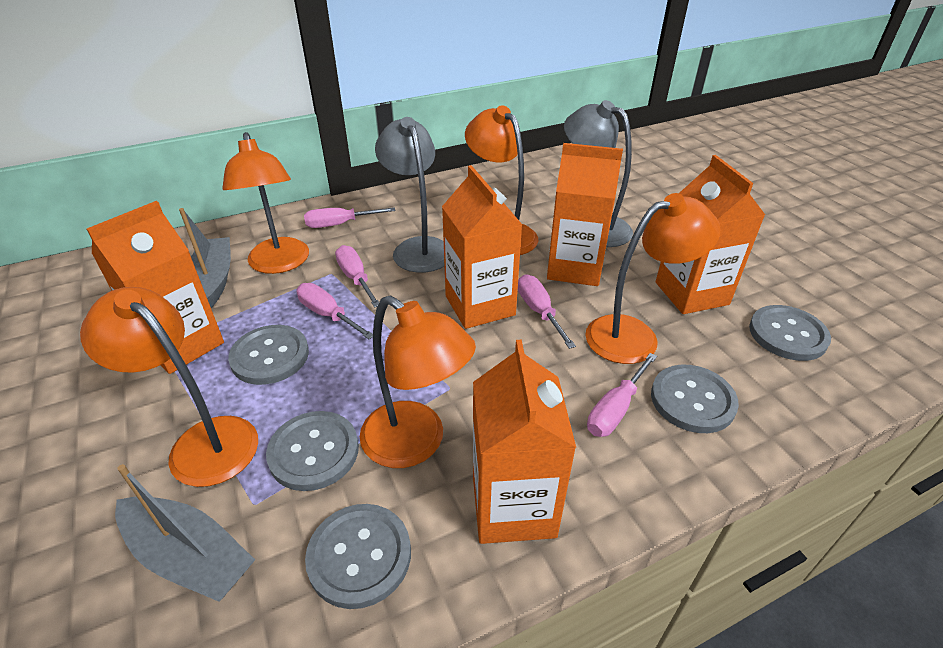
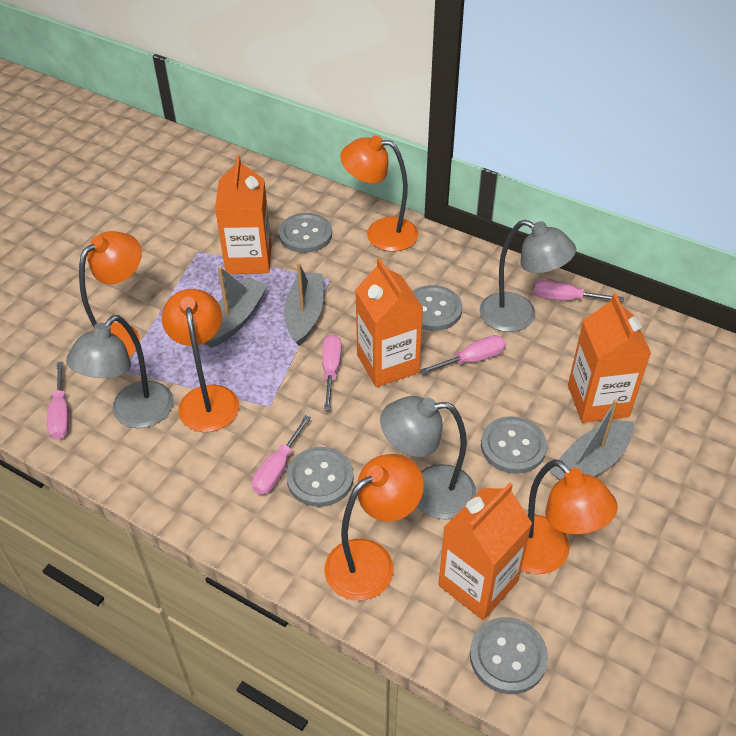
grey boat: [115,464,255,602] [179,208,231,308] = 2 -> [204,267,268,348] [284,262,323,346] [549,399,634,480] = 3
grey lamp: [375,117,444,273] [564,100,633,247] = 2 -> [66,315,173,428] [380,396,476,519] [480,219,576,332] = 3
orange carton: [87,201,224,374] [442,165,522,329] [473,340,576,544] [547,143,623,286] [656,155,765,314] = 5 -> [215,155,272,274] [355,258,423,387] [438,482,532,620] [568,293,651,423] = 4

